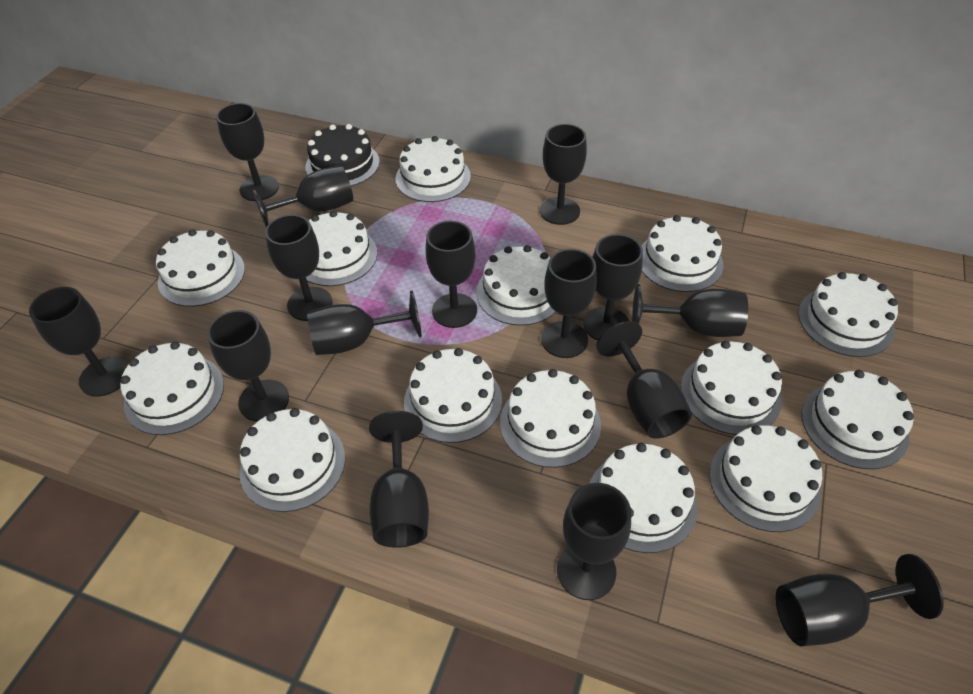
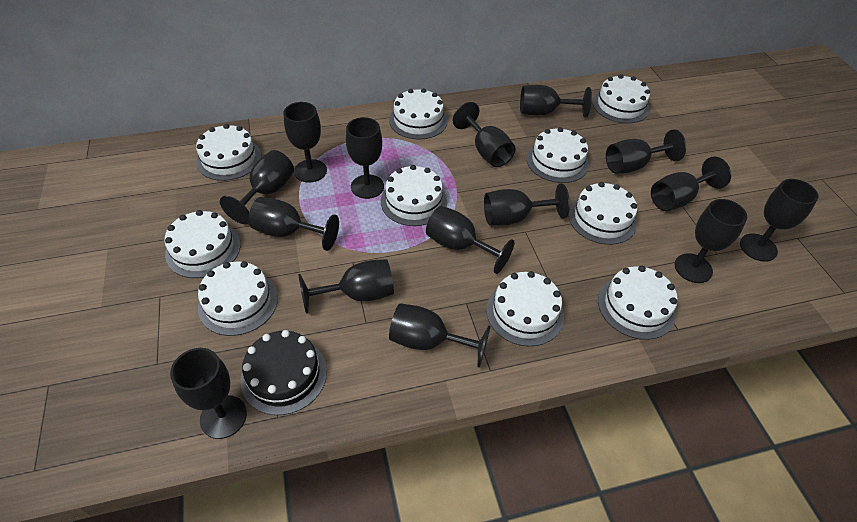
white cake: [120,342,224,435] [156,229,245,307] [239,408,345,512] [306,211,377,286] [396,136,471,202] [404,348,502,443] [476,245,556,326] [500,369,601,468] [589,443,697,553] [642,215,723,292] [681,341,782,435] [709,425,822,532] [798,272,898,357] [802,370,914,469] = 14 -> [164,210,241,278] [196,124,261,181] [198,261,278,336] [381,165,447,226] [389,88,448,139] [486,271,564,346] [526,127,589,183] [568,182,637,245] [593,74,650,123] [598,266,678,340] = 10

